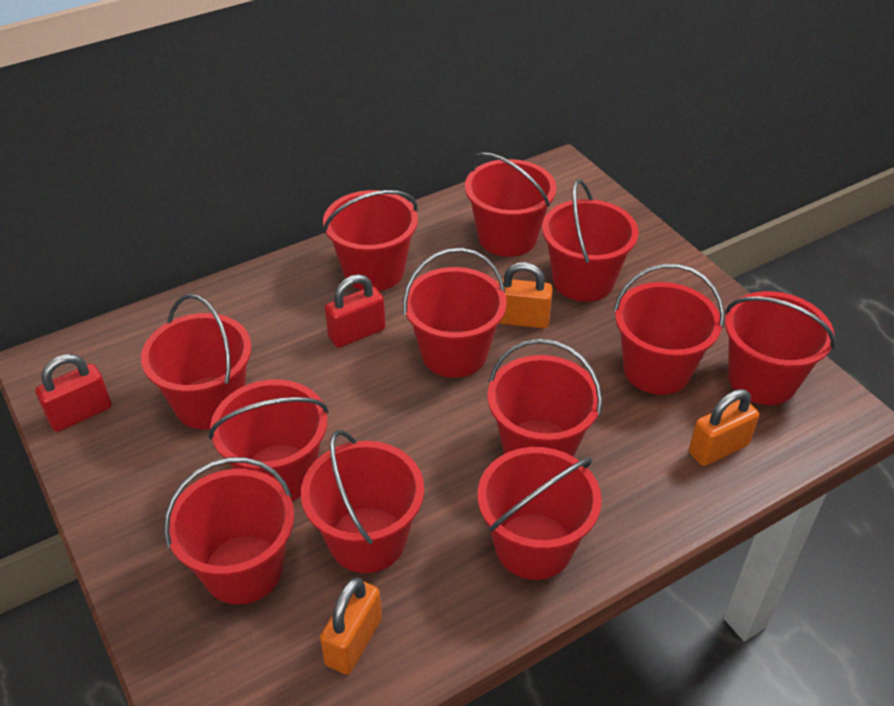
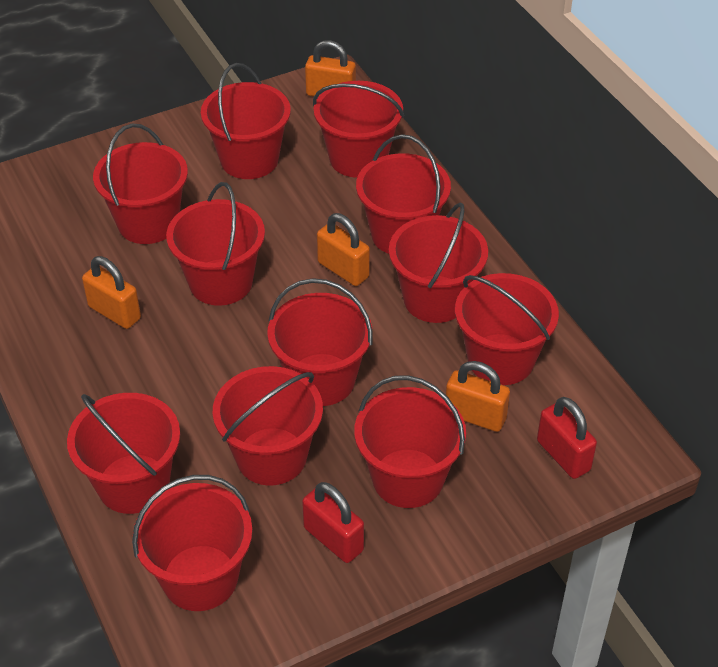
orange padlock: [320,578,382,674] [496,262,553,328] [689,389,759,466] = 3 -> [82,256,141,329] [305,40,356,97] [317,213,370,286] [446,361,510,432] = 4

